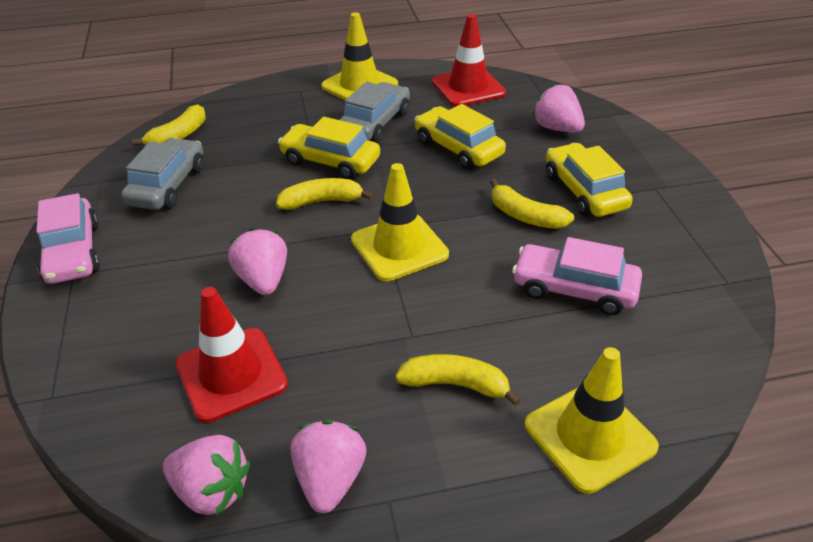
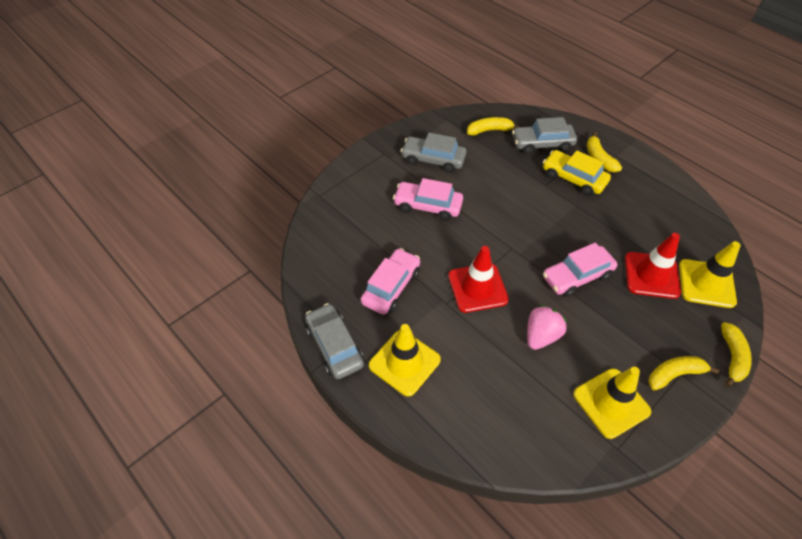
grey car: [121,138,204,210] [339,82,410,143] = 2 -> [305,303,364,379] [401,133,466,173] [512,117,577,154] = 3
pink car: [36,193,100,284] [512,237,642,315] = 2 -> [361,248,420,315] [393,178,463,221] [543,242,617,297] = 3
pink strawberry: [163,435,250,516] [228,228,287,295] [291,420,366,513] [532,84,585,133] = 4 -> [527,305,567,350] = 1
yellow car: [278,117,380,179] [414,104,506,169] [546,143,633,217] = 3 -> [543,150,611,196] = 1

